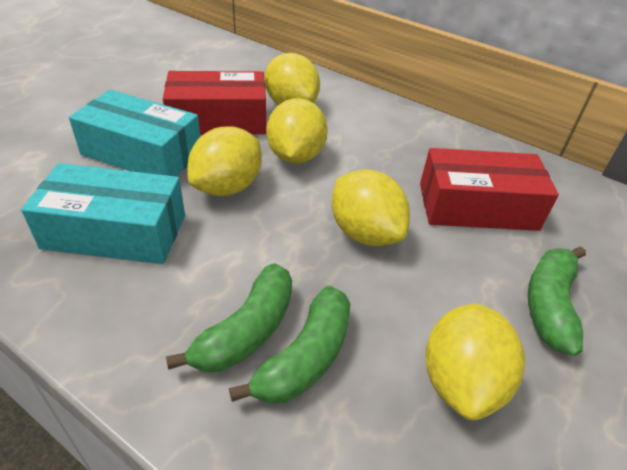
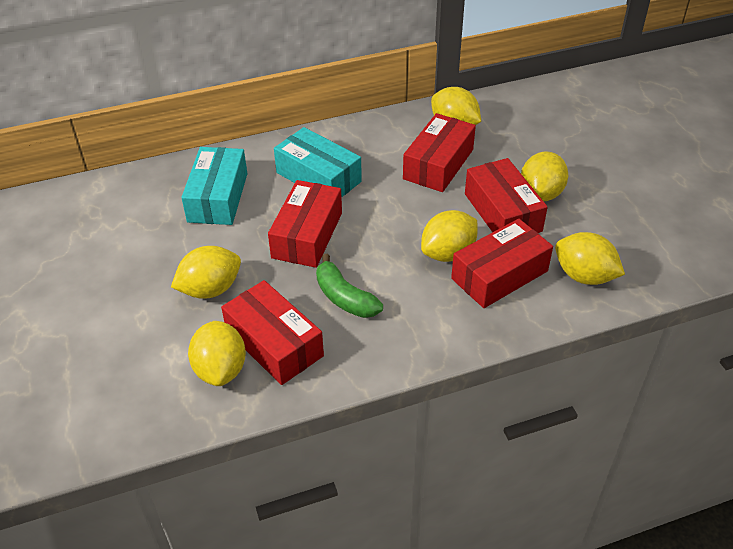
green banana: [166,263,292,373] [229,286,350,404] [528,246,586,356] = 3 -> [316,254,383,318] = 1
red box: [163,71,266,135] [420,148,559,231] = 2 -> [221,280,324,385] [268,180,342,268] [403,113,476,192] [451,219,553,308] [465,158,548,233] = 5
yellow lemon: [187,126,262,196] [265,53,320,105] [267,98,328,163] [331,169,410,246] [425,304,525,420] = 5 -> [171,246,241,299] [188,321,246,386] [421,210,478,262] [431,87,481,125] [521,151,568,201] [555,232,625,285] = 6

